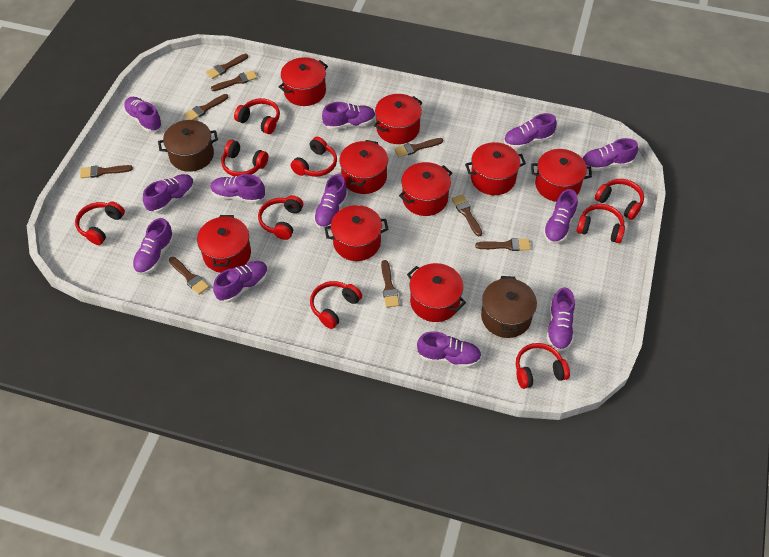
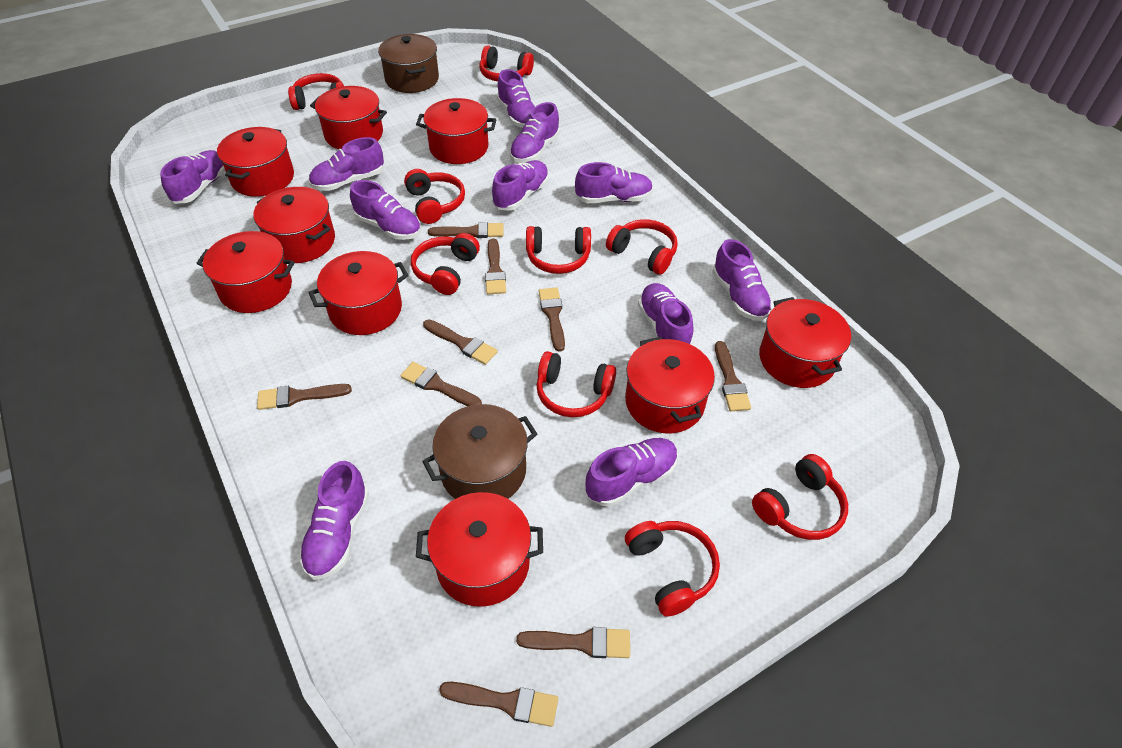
purple shoe: [124,97,162,133] [132,218,174,275] [143,174,195,213] [210,174,265,203] [213,261,268,303] [314,174,348,229] [322,102,376,130] [417,331,482,368] [504,113,557,149] [543,189,578,244] [547,287,575,351] [582,138,638,171] = 12 -> [160,150,226,204] [299,461,369,580] [309,137,384,191] [350,180,421,240] [492,160,549,211] [497,69,535,128] [510,102,560,163] [575,162,653,203] [585,438,678,507] [638,283,694,345] [712,239,772,321] = 11

